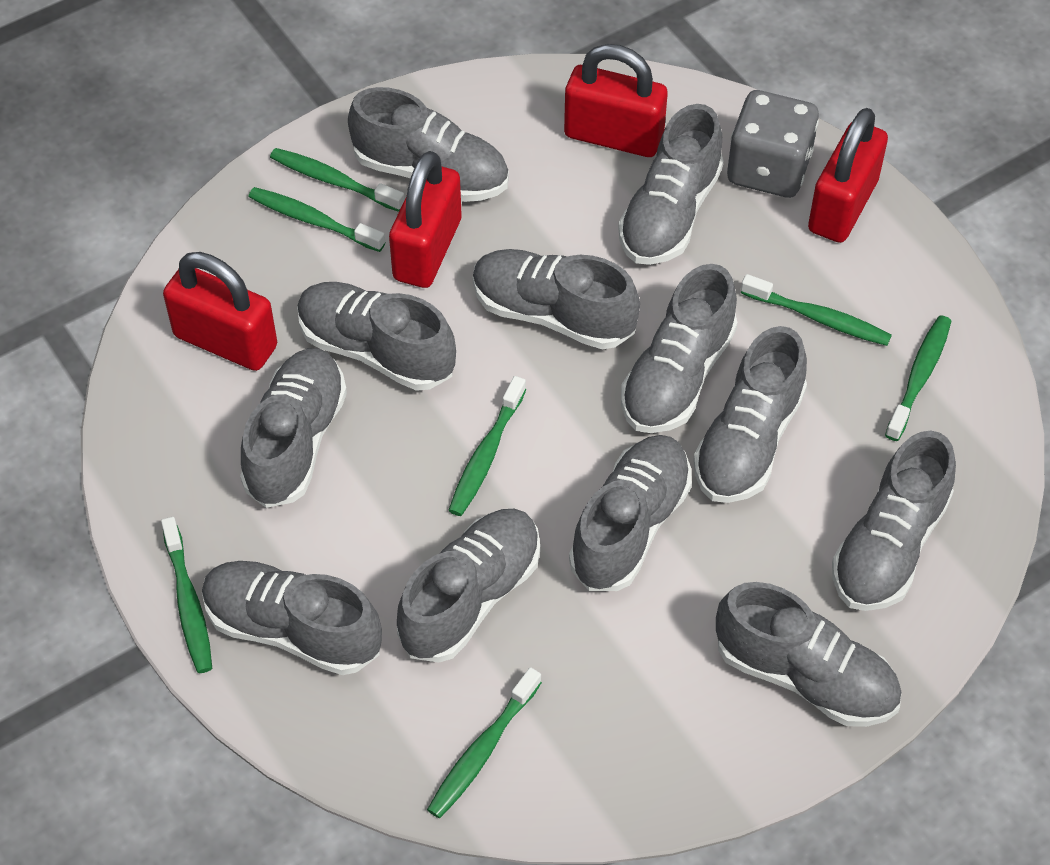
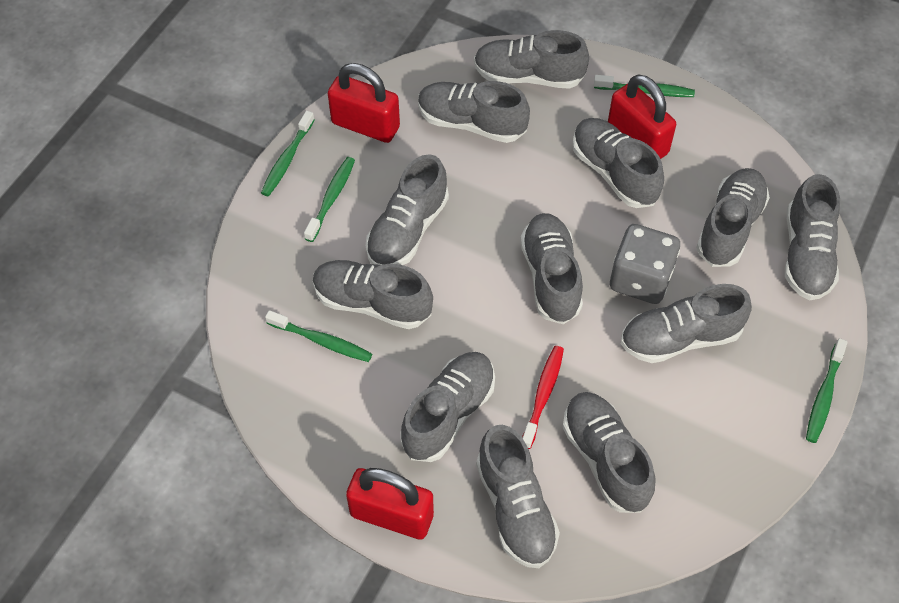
green toothbrush: [161,517,212,673] [248,187,385,252] [270,148,405,212] [427,667,542,818] [448,376,526,516] [741,274,892,346] [885,315,951,441] = 7 -> [261,111,315,196] [265,310,372,362] [304,157,355,242] [594,75,695,97] [806,338,848,443] = 5
red padlock: [163,252,277,371] [389,151,462,288] [564,44,668,157] [808,108,888,243] = 4 -> [328,63,400,143] [346,468,434,540] [608,74,676,159] = 3
red toothbrush: none = 0 -> [522,346,564,449] = 1

